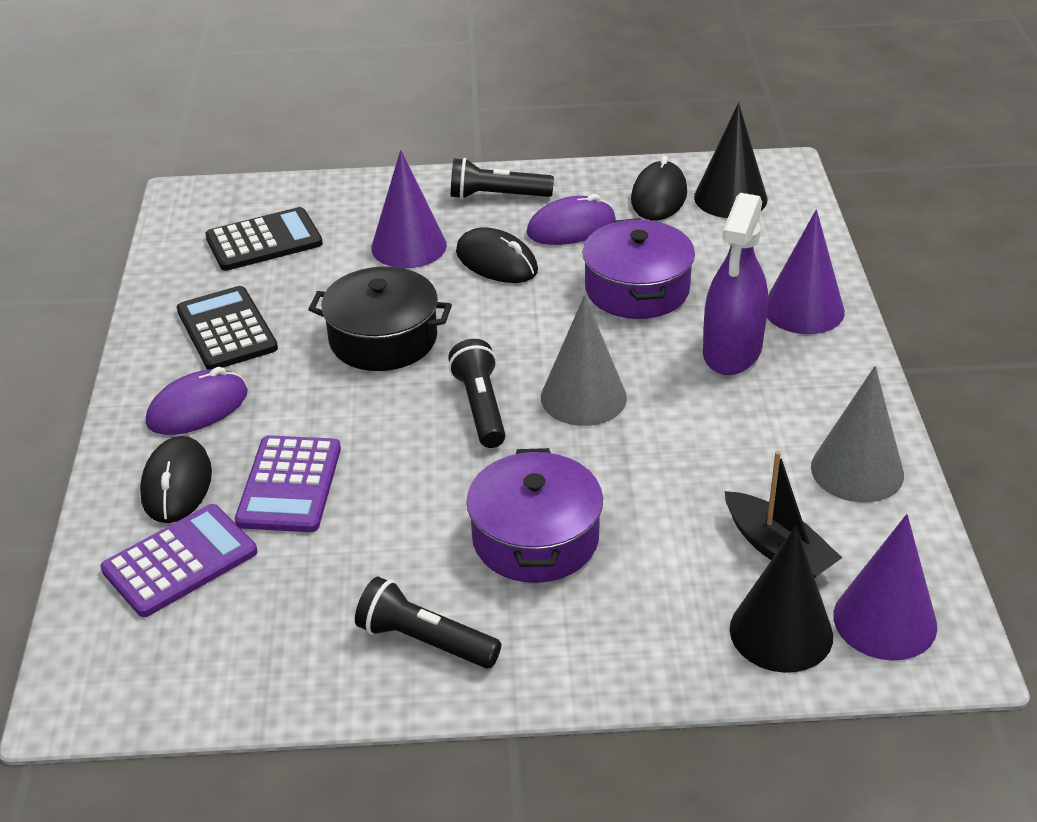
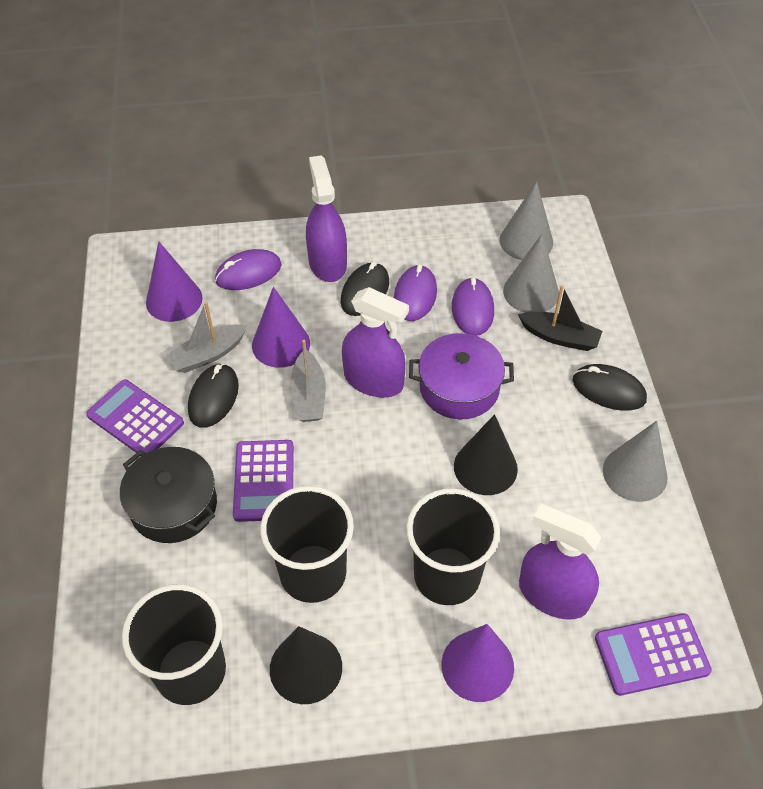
black calculator: [177,286,278,370] [205,207,323,271] = 2 -> none = 0
black cup: none = 0 -> [122,584,226,705] [260,486,354,603] [406,488,500,605] = 3
black flashlight: [355,577,501,669] [448,339,506,448] [451,158,554,199] = 3 -> none = 0
grey boat: none = 0 -> [166,302,247,373] [290,340,326,422] = 2
grey cone: [541,295,627,426] [811,366,904,503] = 2 -> [500,181,553,260] [503,233,559,312] [603,421,668,502] = 3
purple calculator: [100,504,257,617] [235,435,341,532] = 2 -> [86,380,184,456] [233,440,294,522] [595,613,712,696] = 3
purple mouse: [146,367,248,435] [527,194,616,245] = 2 -> [215,249,282,290] [394,264,437,321] [452,277,494,336] = 3
purple pot: [466,448,603,583] [582,218,695,319] = 2 -> [409,333,514,419] = 1
purple spray bottle: [703,193,768,375] = 1 -> [306,155,347,282] [342,287,409,398] [519,503,601,620] = 3

